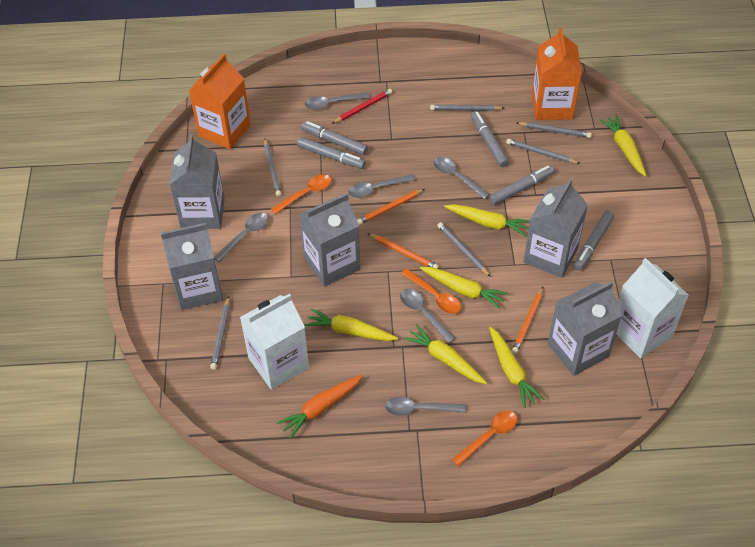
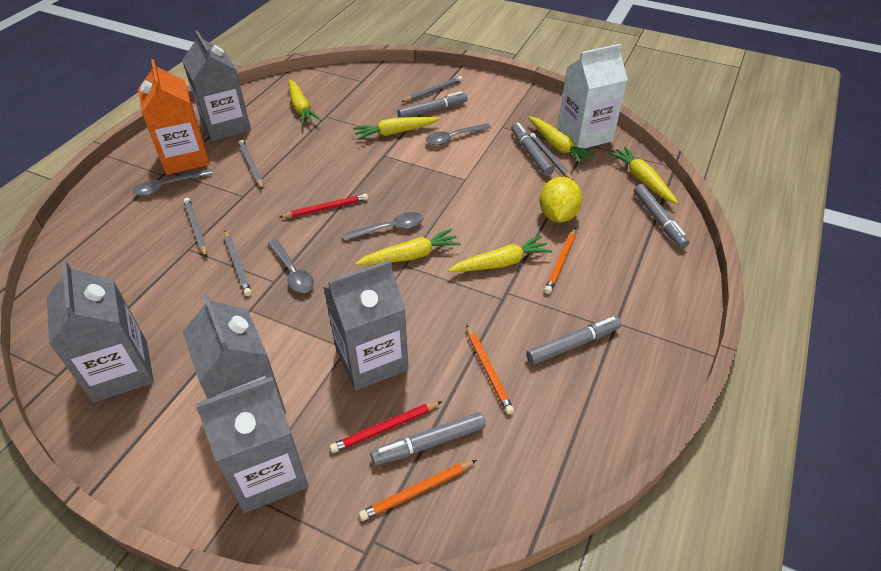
grey pencil: [210,296,230,370] [264,139,282,196] [430,105,504,111] [437,222,491,277] [506,139,580,164] [517,122,592,138] = 6 -> [183,198,207,258] [225,230,252,296] [238,140,263,189] [401,76,463,102] [530,133,573,180] = 5
grey spoon: [214,213,268,262] [305,93,370,110] [348,174,415,198] [385,397,466,416] [400,289,456,343] [433,157,490,199] = 6 -> [132,169,212,196] [268,239,314,293] [342,212,423,241] [426,123,491,145] = 4
orange carrot: [277,375,363,439] = 1 -> none = 0
orange carton: [189,54,251,149] [532,28,582,120] = 2 -> [138,59,210,175] = 1
orange spoon: [271,175,332,214] [401,269,461,314] [452,411,518,466] = 3 -> none = 0
red pencil: [332,89,392,124] = 1 -> [279,194,368,218] [330,401,442,453] = 2
white carton: [240,294,309,390] [616,258,688,358] = 2 -> [558,44,628,149] = 1
yellow lemon: none = 0 -> [539,177,583,222] = 1

